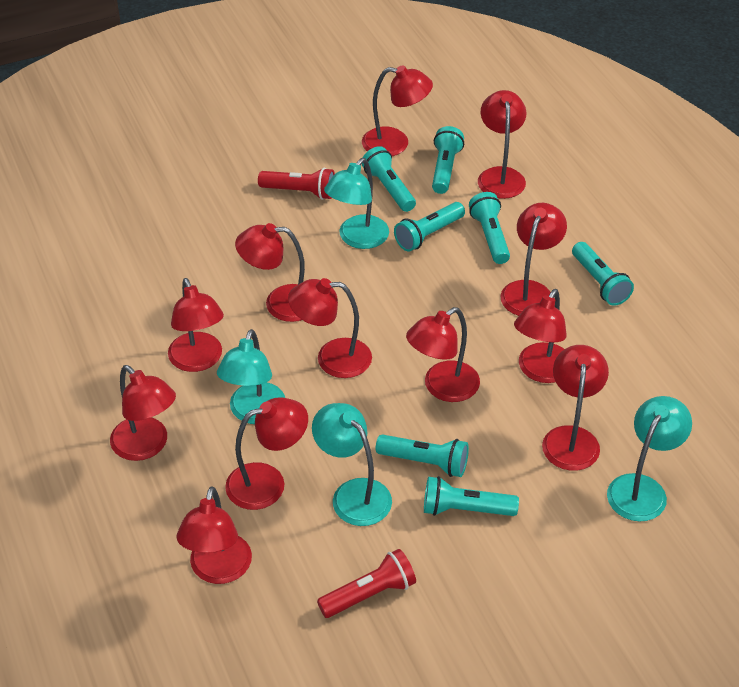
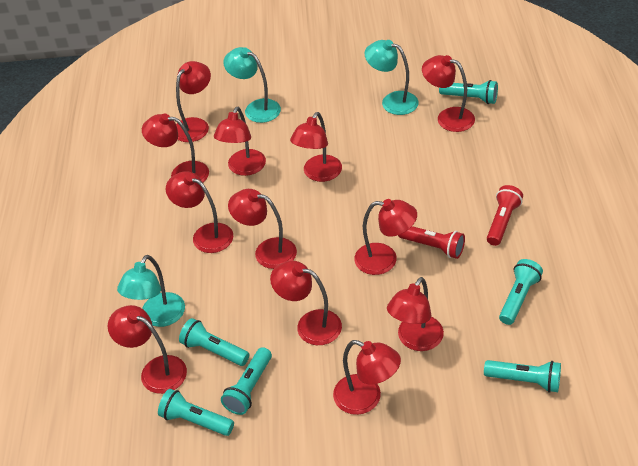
turquoise flashlight: [361,146,416,212] [376,434,469,477] [394,202,465,252] [424,476,519,516] [432,126,464,194] [469,192,510,264] [572,242,634,306] = 7 -> [158,389,234,436] [179,318,249,366] [221,347,272,415] [439,80,498,104] [484,360,561,393] [499,259,543,325] = 6
turquoise lamp: [217,329,285,424] [312,403,392,526] [324,158,389,249] [607,396,692,521] = 4 -> [117,255,185,327] [223,47,281,123] [365,40,419,115] = 3

